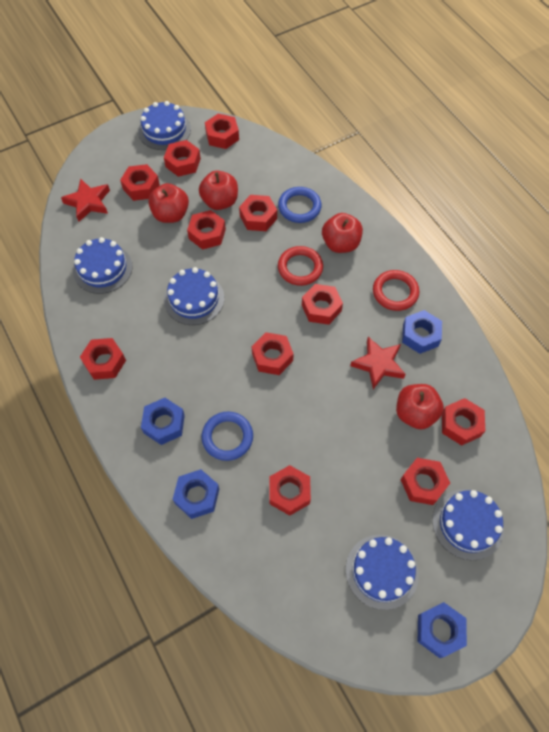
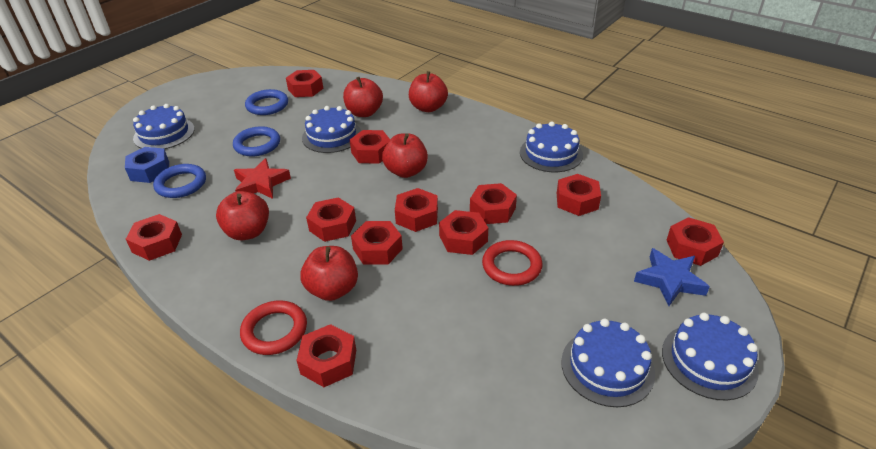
blue nut: [141,398,185,445] [173,469,219,519] [402,310,442,354] [418,602,467,658] = 4 -> [125,147,169,183] = 1
blue ring: [202,411,253,461] [278,187,322,223] = 2 -> [153,164,206,198] [233,126,280,156] [245,89,288,115] = 3
blue star: none = 0 -> [634,248,710,306] = 1
red apple: [148,183,189,223] [199,170,238,210] [322,213,363,253] [396,384,444,429] = 4 -> [216,191,269,240] [300,246,358,301] [343,77,383,117] [382,133,428,178] [409,71,448,112] = 5
red star: [61,178,110,222] [350,337,406,389] = 2 -> [234,158,291,199] = 1

